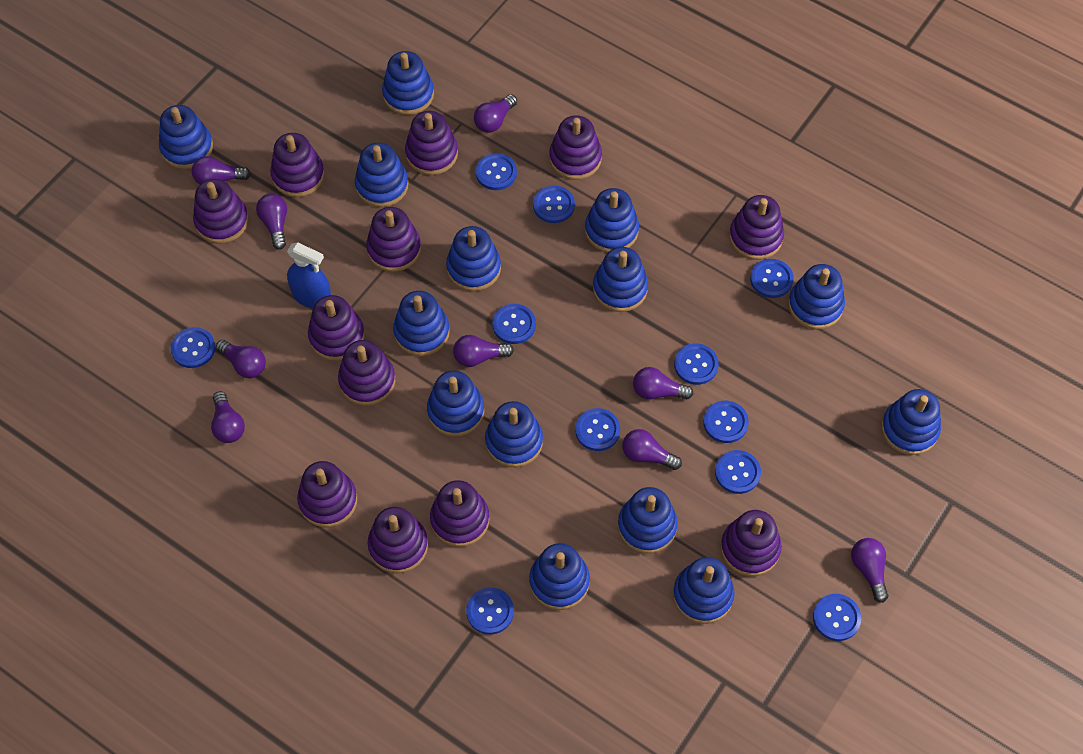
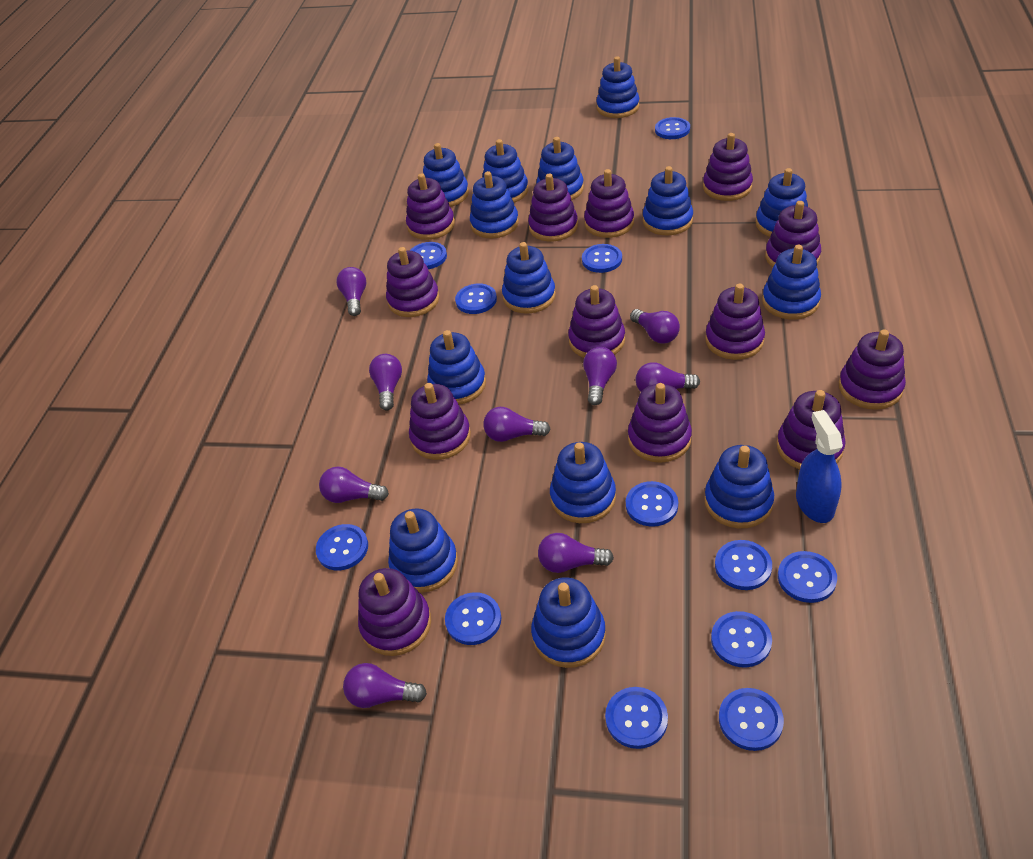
blue button: [170,327,215,368] [466,587,514,635] [476,153,517,190] [492,304,536,344] [533,186,575,223] [575,408,620,451] [674,343,719,385] [703,401,749,443] [715,450,761,494] [750,259,794,298] [813,594,861,641] = 11 -> [316,524,368,570] [410,242,447,269] [445,592,501,645] [455,283,497,314] [582,244,622,273] [605,687,668,749] [626,481,678,527] [655,117,690,139] [711,611,772,668] [715,540,772,590] [719,688,784,751] [778,551,837,603] = 12
purple stacking toy: [193,179,249,244] [270,133,325,197] [297,461,357,527] [308,295,365,361] [338,340,395,406] [366,207,421,272] [368,507,428,573] [405,111,458,175] [430,480,489,547] [549,116,602,180] [721,510,782,576] [729,195,784,260] = 12 -> [358,568,431,656] [386,247,439,317] [406,173,455,240] [409,383,471,460] [528,173,578,241] [568,285,625,358] [584,169,634,238] [628,383,692,463] [703,133,753,201] [705,284,765,360] [765,201,821,267] [777,390,846,469] [839,330,906,410] = 13

